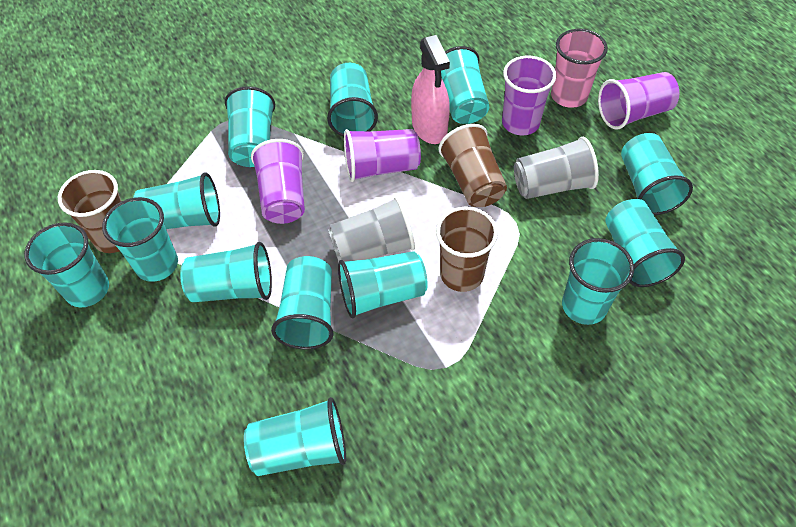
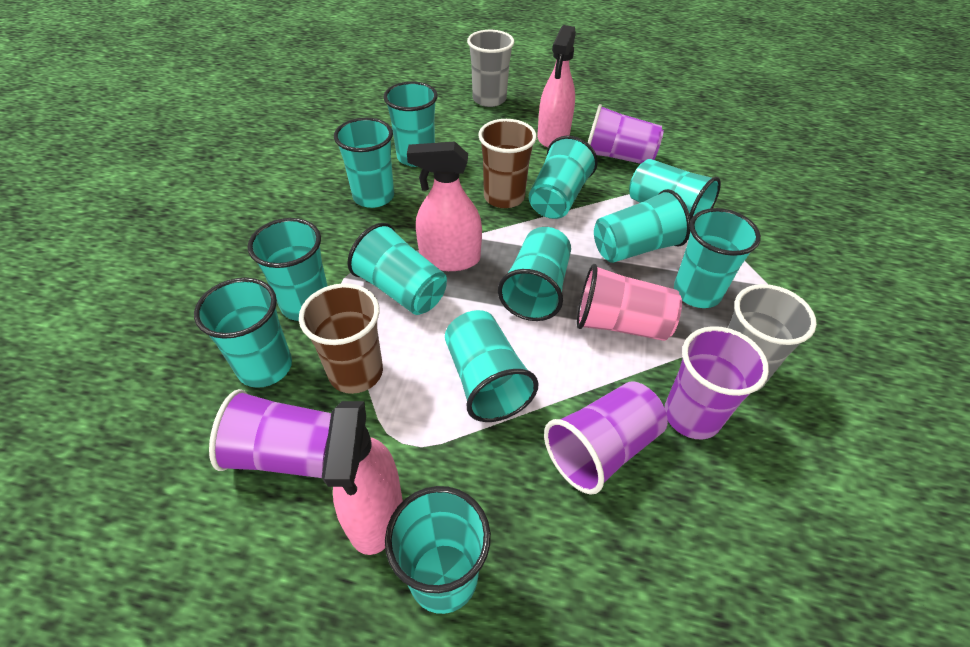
brown cup: [58,170,121,253] [436,206,498,292] [438,124,507,207] = 3 -> [299,283,383,394] [478,119,537,208] = 2
pink spray bottle: [411,35,450,144] = 1 -> [322,401,403,555] [407,141,482,271] [537,25,576,147] = 3
turquoise cup: [24,222,109,307] [102,197,178,282] [133,172,220,229] [180,242,272,302] [225,86,275,167] [244,397,346,476] [271,256,334,349] [327,63,378,136] [338,251,428,318] [441,46,489,124] [562,238,634,325] [605,199,685,287] [621,133,693,215] = 13 -> [194,278,292,388] [248,218,328,321] [334,118,394,208] [347,223,447,315] [384,81,438,167] [385,486,491,614] [445,310,539,422] [498,227,571,321] [529,136,598,219] [594,189,691,263] [629,159,721,220] [674,208,761,308] = 12

